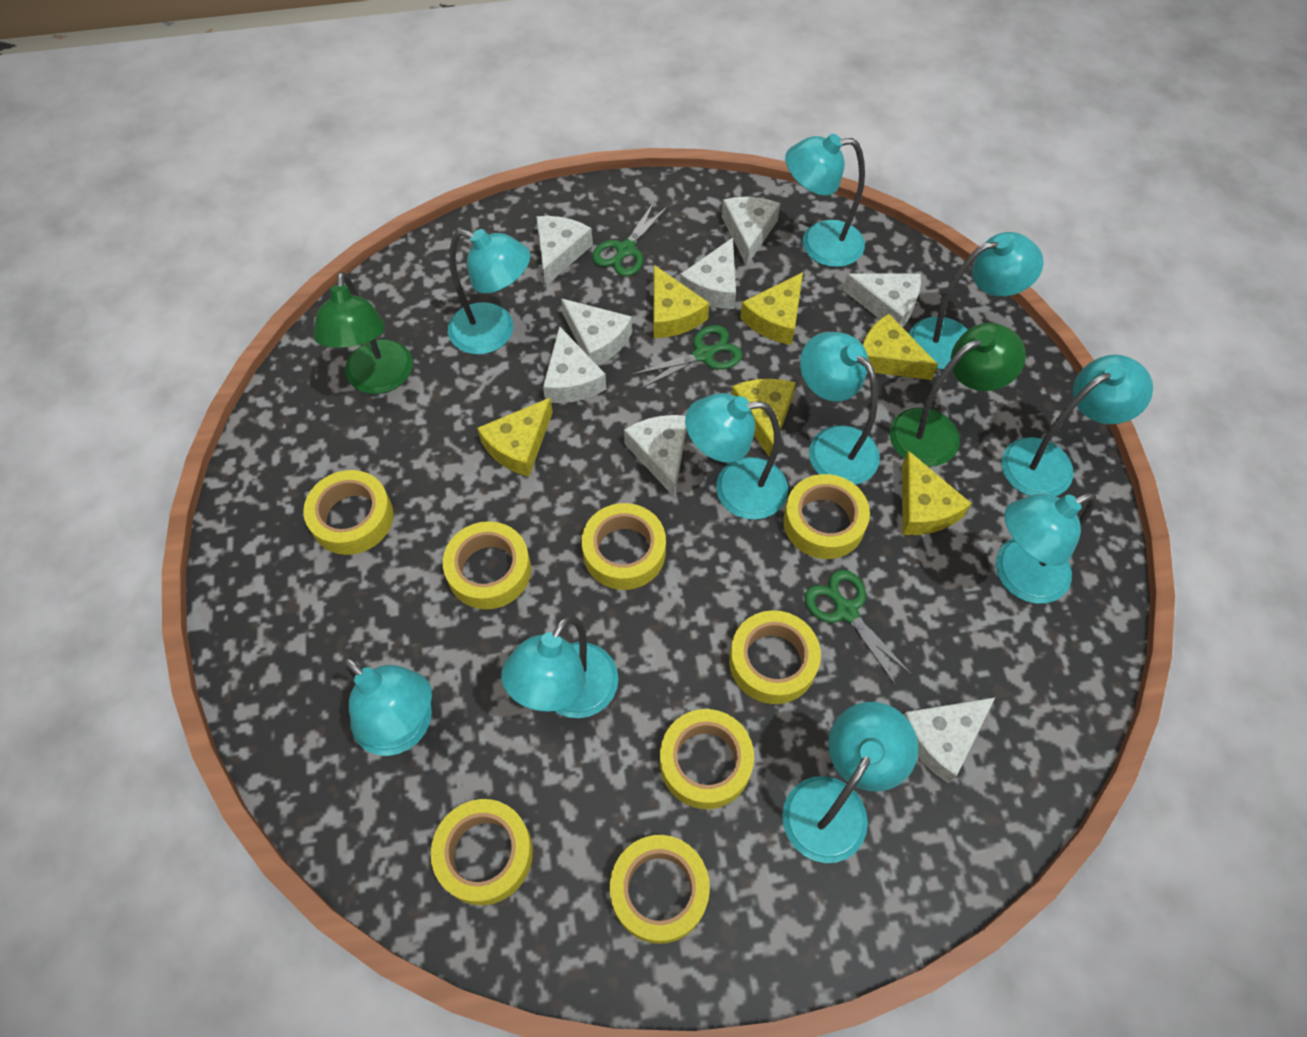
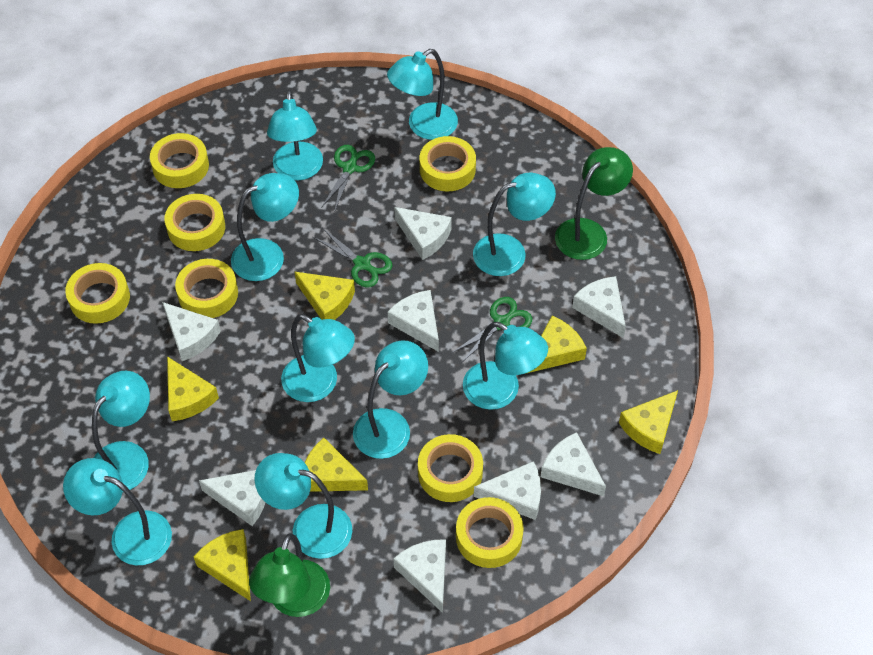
yellow tape: [303,470,394,555] [431,799,533,905] [443,521,531,609] [582,503,666,590] [610,835,710,944] [660,709,754,809] [729,610,821,704] [783,474,870,559] = 8 -> [65,263,130,324] [150,133,209,188] [164,194,225,251] [175,259,238,318] [418,434,483,502] [420,136,476,191] [456,497,524,568] = 7

